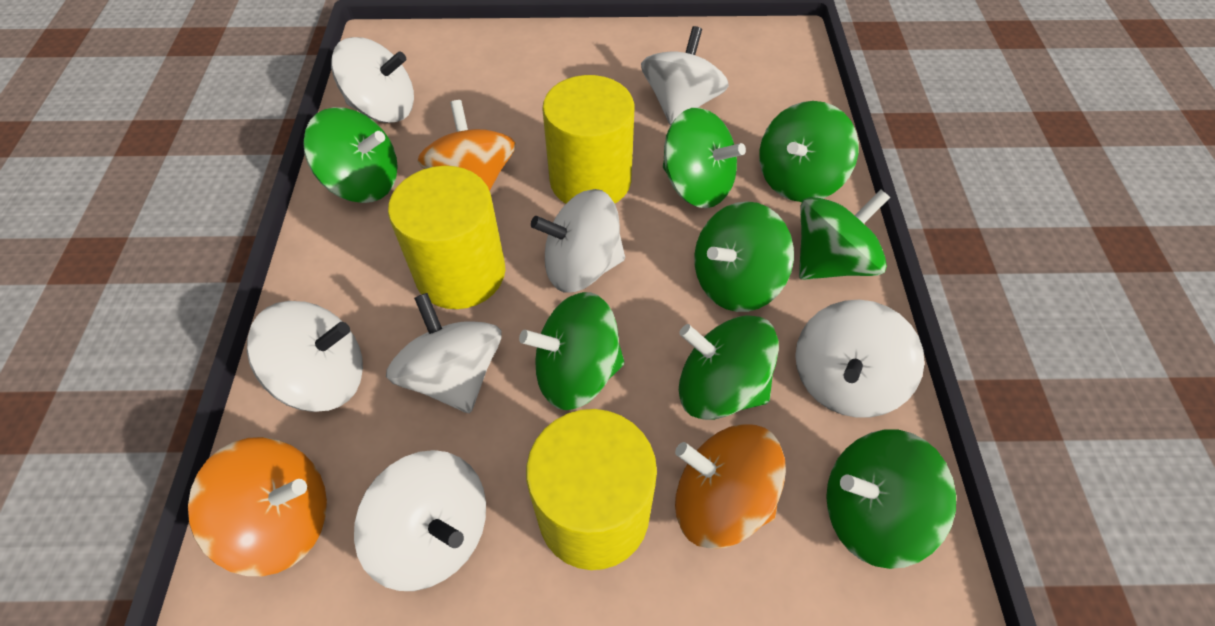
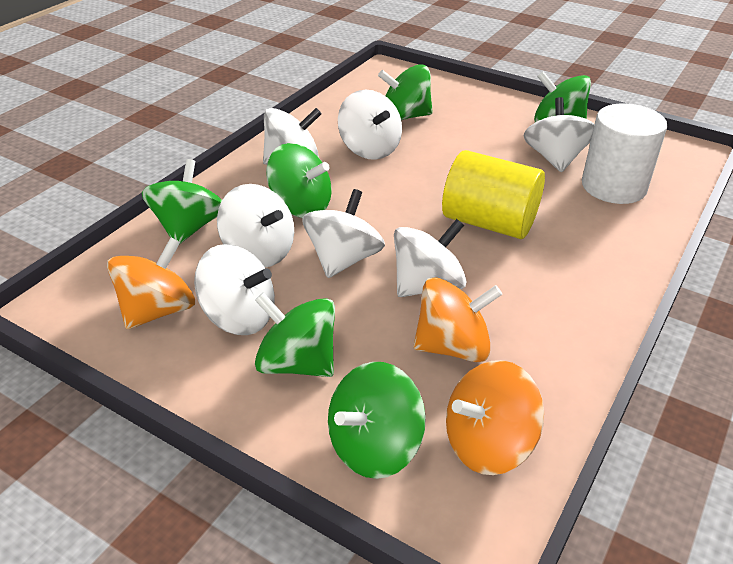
green spinning top: [303,107,398,203] [519,292,625,410] [663,108,746,208] [679,315,779,420] [694,201,794,312] [759,101,859,202] [799,190,890,280] [826,429,956,569] = 8 -> [142,159,222,245] [255,292,335,377] [266,143,332,218] [328,362,426,479] [378,64,433,120] [534,71,591,122] = 6
white cylinder: none = 0 -> [582,104,667,204] = 1
yellow cylinder: [388,166,505,309] [526,409,657,570] [542,75,634,204] = 3 -> [442,150,545,239] = 1

